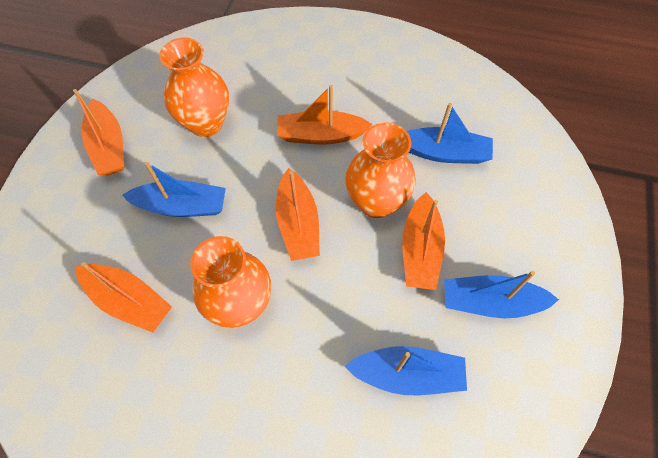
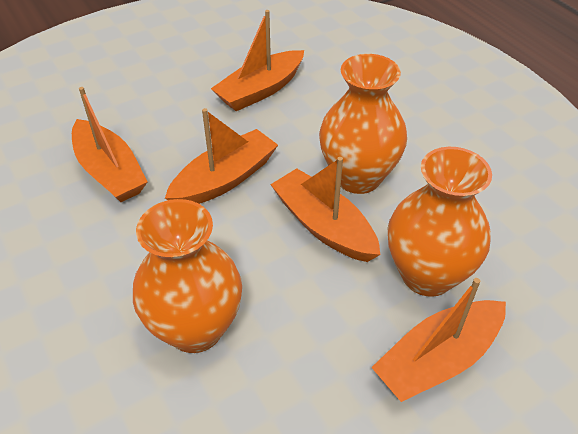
blue boat: [122,162,226,217] [344,346,467,395] [407,103,493,164] [444,271,559,318] = 4 -> none = 0

